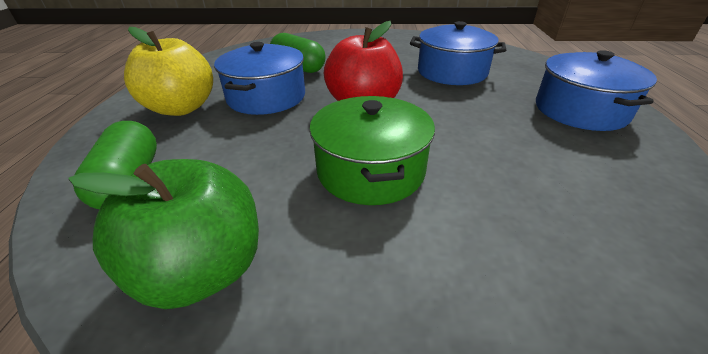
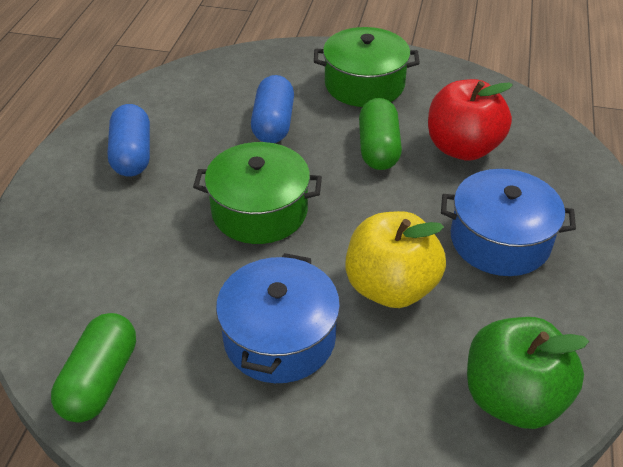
blue capsule: none = 0 -> [108,104,150,176] [251,75,294,143] = 2
blue pot: [214,42,305,115] [410,21,506,85] [536,50,657,131] = 3 -> [216,253,340,383] [441,169,576,276] = 2
green pot: [309,96,435,205] = 1 -> [193,142,322,244] [314,27,420,107] = 2

